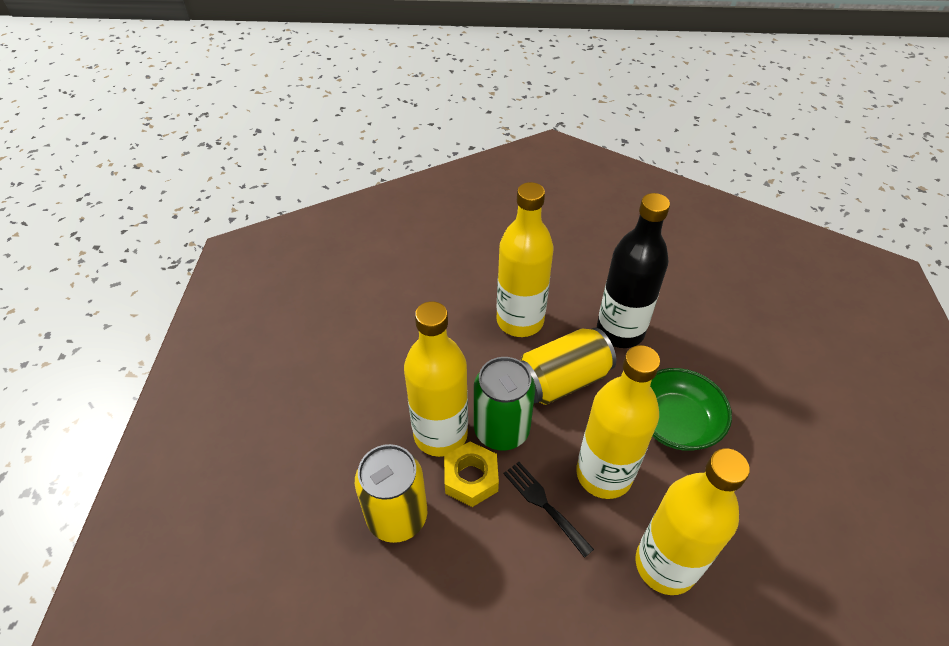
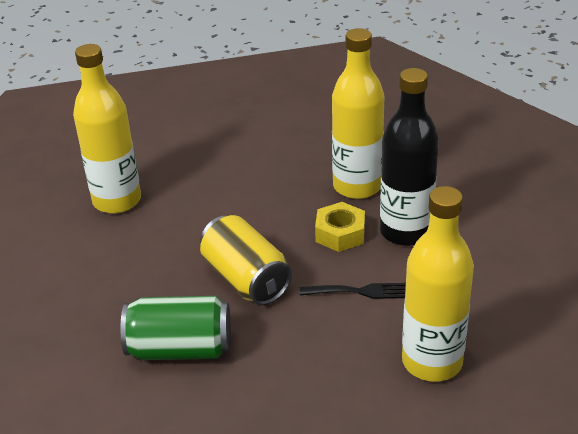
green bowl: [650,368,732,451] = 1 -> none = 0
yellow bottle: [404,301,468,457] [497,182,554,337] [576,345,660,499] [636,448,750,595] = 4 -> [73,44,141,214] [332,28,384,199] [402,186,474,382] = 3
yellow can: [355,444,427,543] [521,327,616,405] = 2 -> [200,215,292,305] = 1

